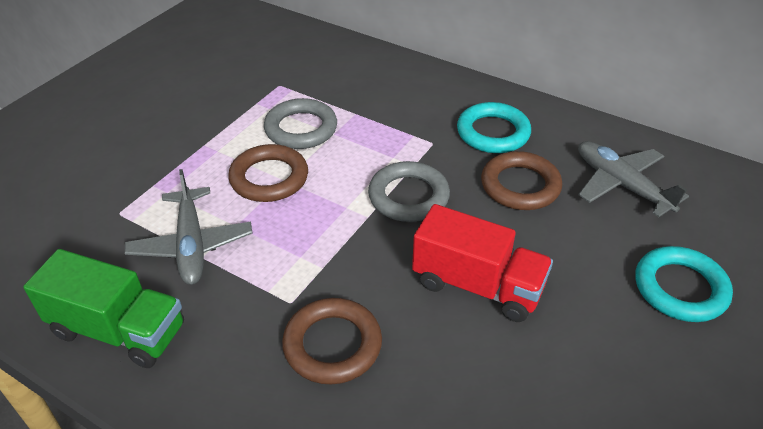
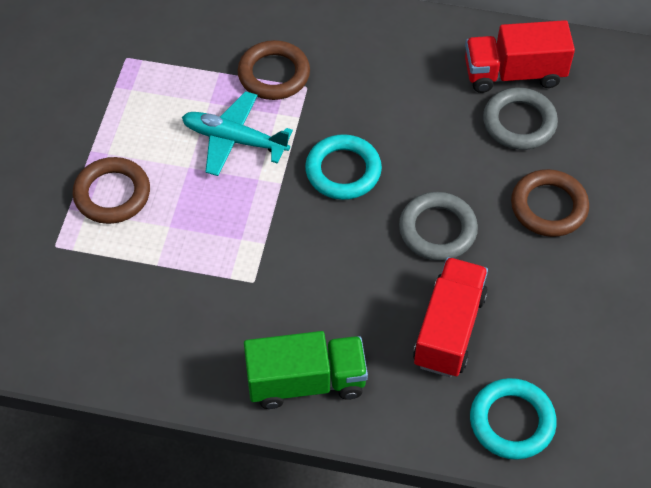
grey plane: [125,169,253,285] [578,141,689,217] = 2 -> none = 0
red truck: [412,204,553,322] = 1 -> [413,257,488,377] [465,20,575,93] = 2
turquoise plane: none = 0 -> [182,91,293,176] = 1

